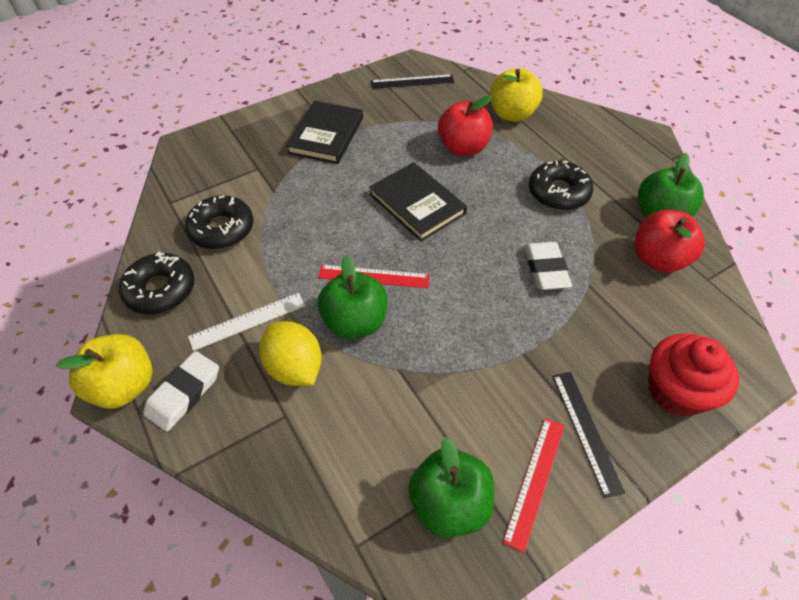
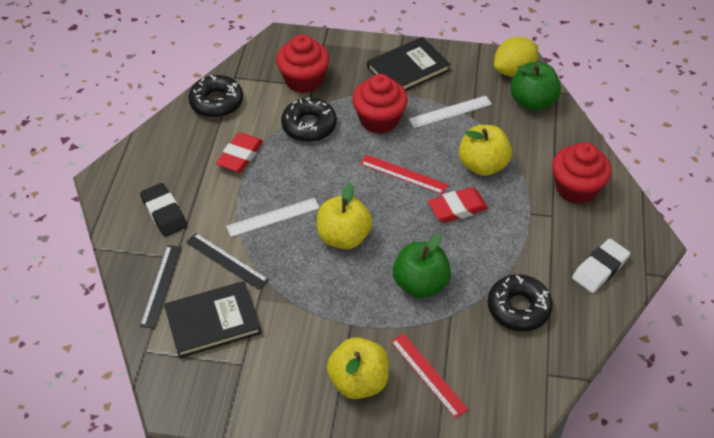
black eraser: none = 0 -> [140,183,187,237] = 1
green apple: [318,255,387,339] [408,437,494,538] [638,153,704,218] = 3 -> [393,234,451,298] [510,62,561,111] = 2
red apple: [438,95,493,156] [634,210,705,273] = 2 -> none = 0
red cupcake: [648,333,739,417] = 1 -> [276,34,330,93] [352,74,408,134] [552,142,612,204] = 3
red eraser: none = 0 -> [216,132,263,172] [428,187,488,223] = 2
white eraser: [143,351,219,432] [525,242,572,290] = 2 -> [572,239,630,293] = 1
white ruler: [188,293,305,351] = 1 -> [226,198,319,237] [409,96,492,128] = 2
yellow apple: [56,334,153,409] [490,68,543,122] = 2 -> [317,183,373,249] [327,337,389,399] [459,125,512,176] = 3

